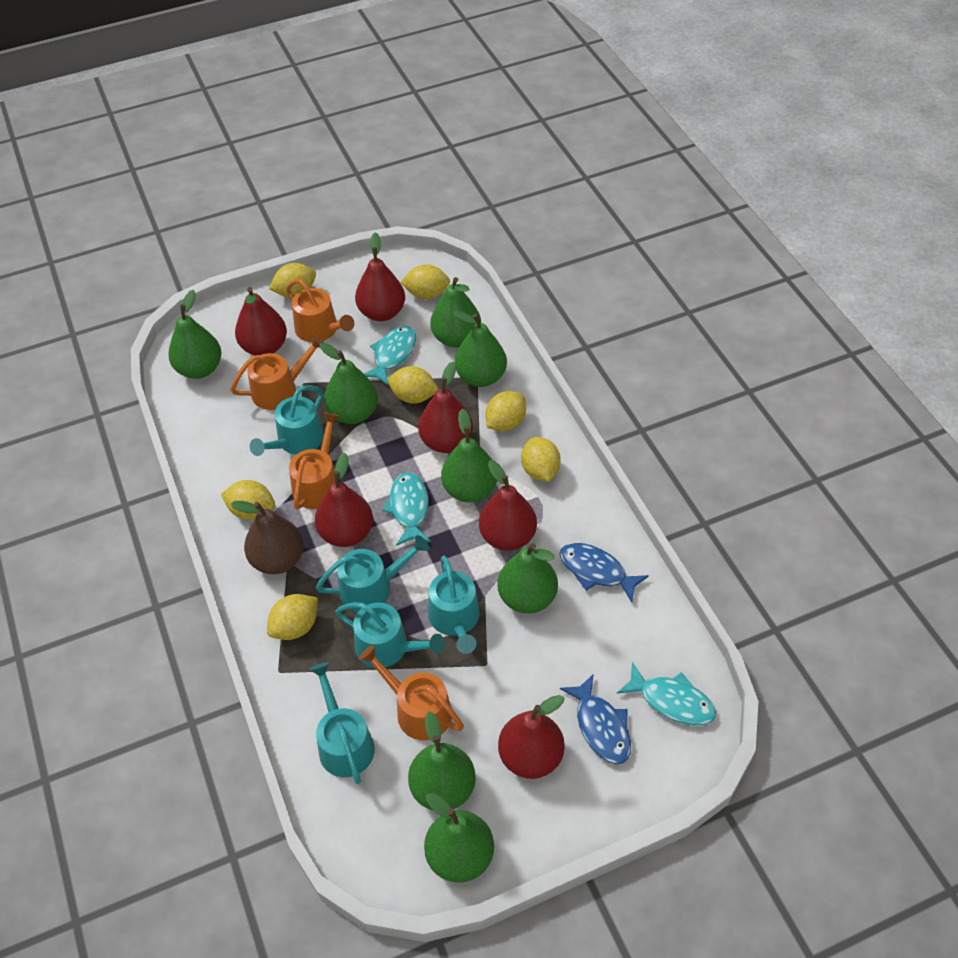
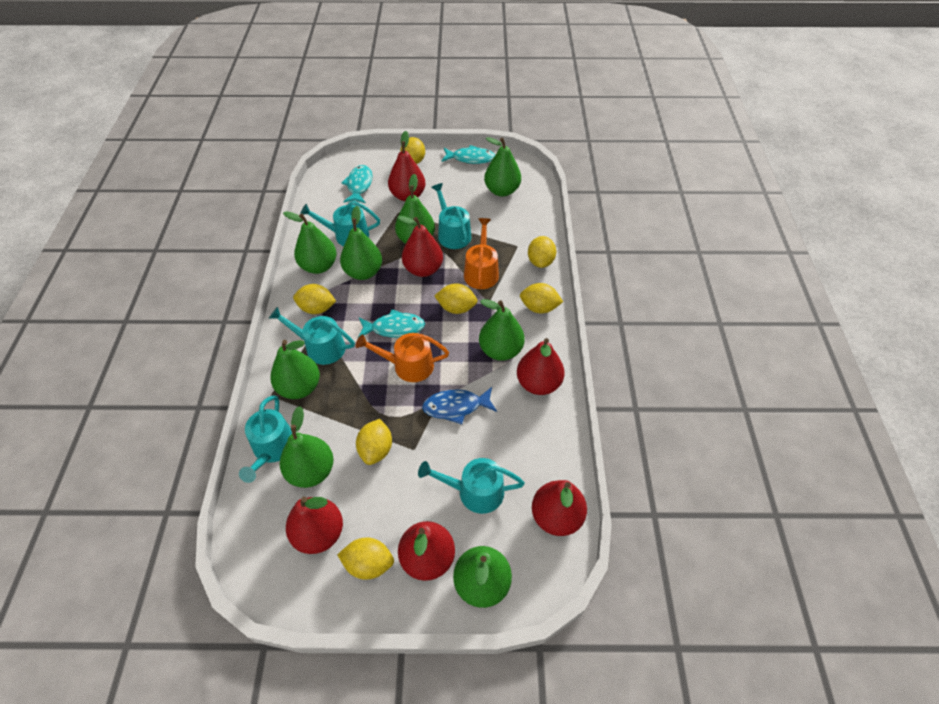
blue fish: [559,543,649,602] [560,674,631,764] = 2 -> [422,387,497,424] = 1
brown pear: [231,501,304,574] = 1 -> none = 0
orange watering can: [230,335,324,410] [286,279,354,342] [289,412,340,510] [359,645,464,740] = 4 -> [356,333,449,382] [464,218,499,289] = 2

